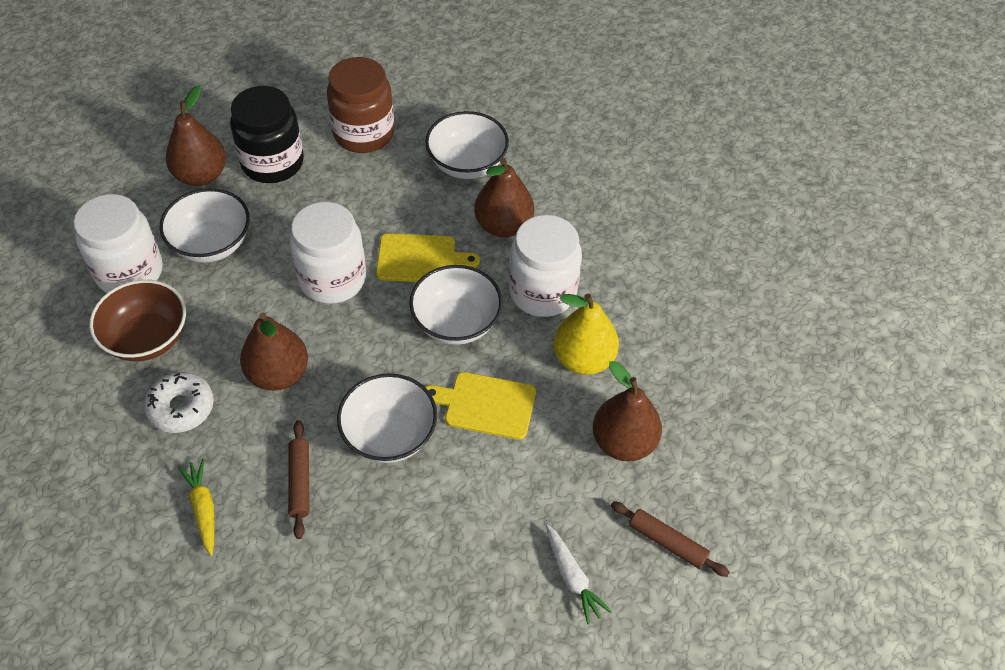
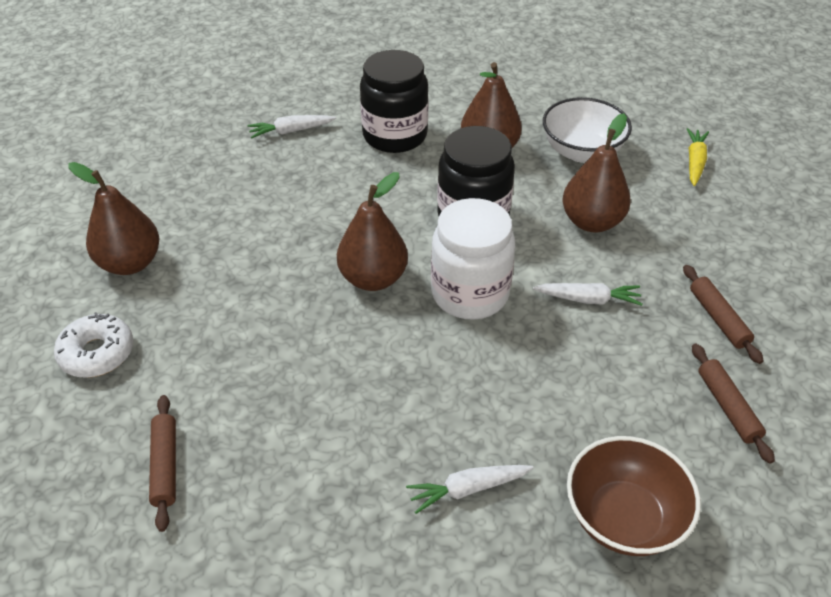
black jar: [230,86,304,183] = 1 -> [360,50,429,153] [437,126,515,216] = 2
brown jar: [327,57,394,153] = 1 -> none = 0
brown rolling pin: [288,420,309,539] [611,501,730,577] = 2 -> [149,395,176,532] [683,265,764,364] [692,344,775,464] = 3
white bowl: [159,188,250,263] [337,373,437,463] [409,265,503,345] [425,111,509,179] = 4 -> [543,97,632,163] = 1
white carrot: [546,524,612,625] = 1 -> [248,115,336,139] [406,465,534,514] [533,283,642,306] = 3
white jar: [74,194,163,293] [290,202,366,304] [509,215,582,317] = 3 -> [431,198,515,320] = 1
yellow cutting board: [376,233,480,282] [425,372,536,440] = 2 -> none = 0
yellow pear: [553,294,619,375] = 1 -> none = 0

